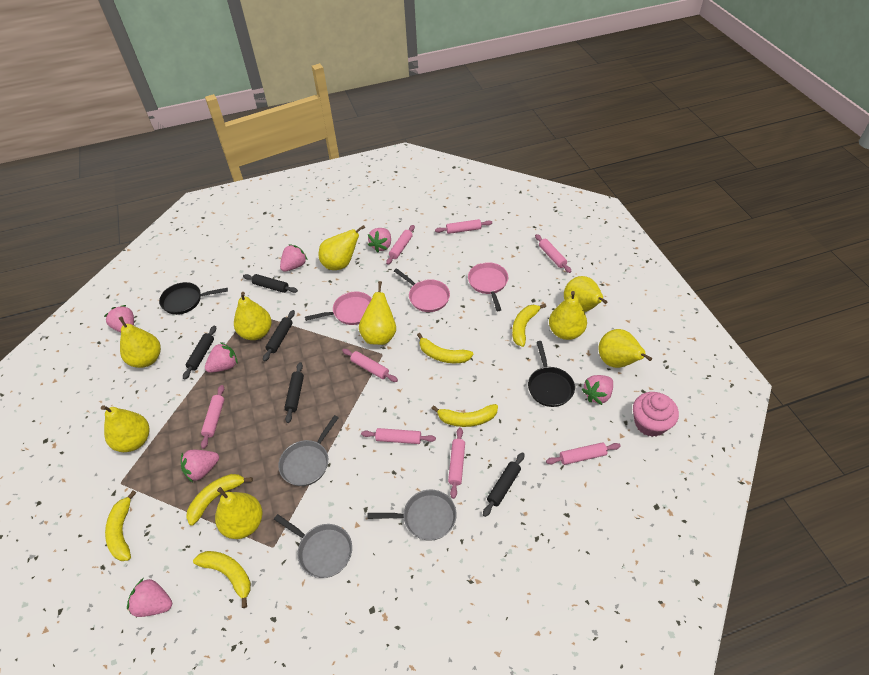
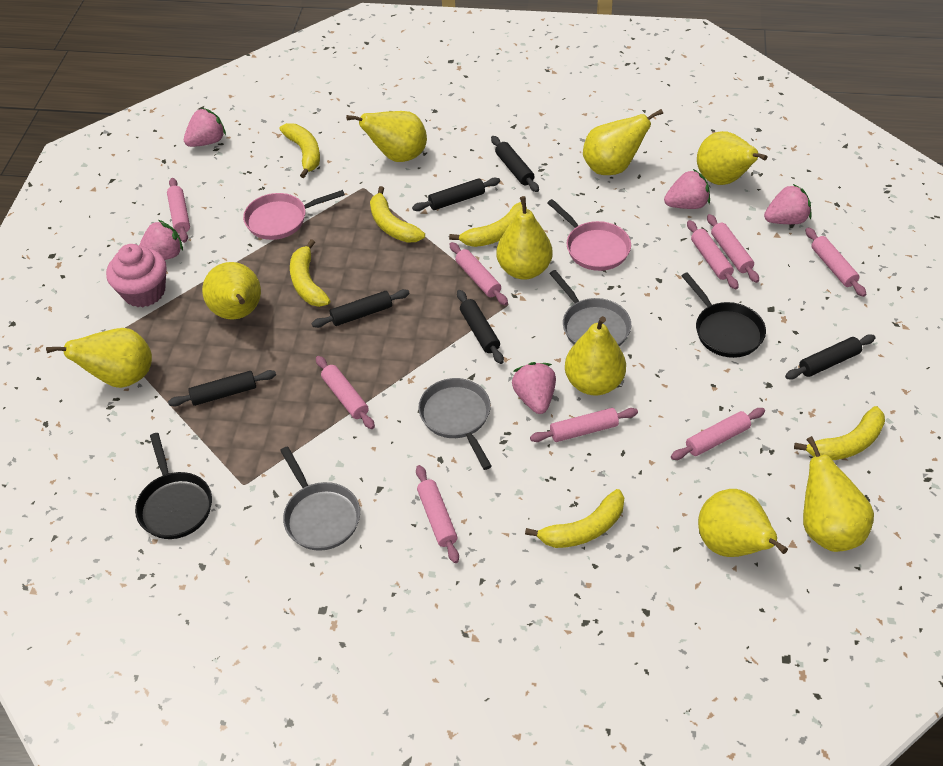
black rolling pin: [183,326,216,379] [243,274,298,293] [263,310,295,361] [284,362,304,423] [483,452,524,517] = 5 -> [168,370,276,406] [312,289,410,328] [412,178,500,211] [457,290,504,364] [491,136,539,192] [785,334,875,380] = 6
pink pan: [305,291,372,325] [394,268,450,312] [468,262,508,311] = 3 -> [243,190,345,240] [547,199,631,271] = 2
pink rolling pin: [201,385,224,449] [342,349,398,382] [361,428,436,444] [386,225,415,265] [435,219,492,234] [448,427,465,499] [535,234,572,273] [546,442,621,465] = 8 -> [167,178,190,243] [316,356,375,429] [416,465,459,563] [449,242,508,305] [530,408,638,442] [671,408,765,460] [687,220,739,289] [707,214,759,283] [805,227,866,297] = 9
pink strawberry: [104,305,134,332] [127,578,172,617] [181,450,219,482] [205,342,238,373] [280,244,308,272] [368,228,391,253] [581,375,613,405] = 7 -> [139,220,183,260] [184,108,226,147] [512,362,556,414] [664,169,710,209] [764,184,812,224] = 5

